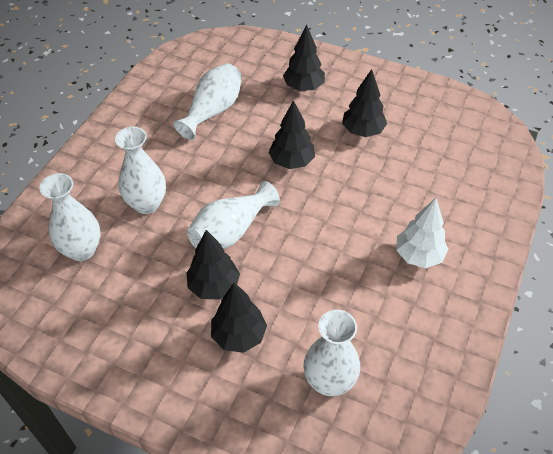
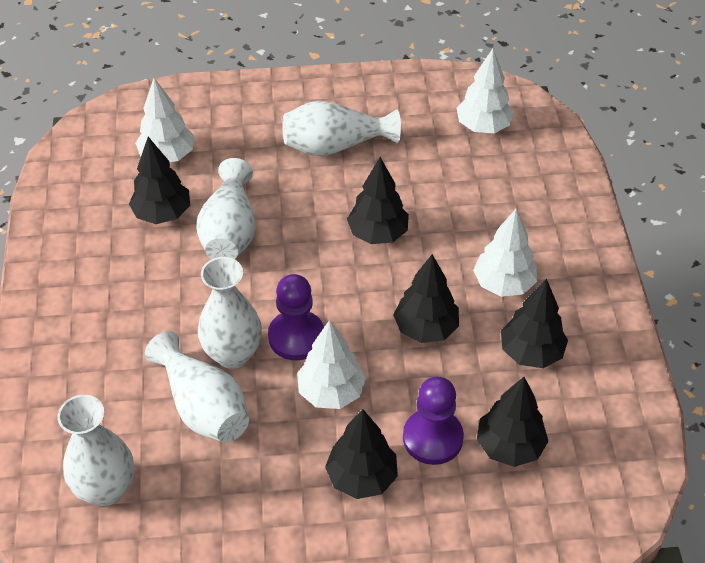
black tree: [186,230,240,300] [211,282,267,353] [269,100,315,169] [283,25,325,91] [342,69,387,137] = 5 -> [129,137,190,224] [325,409,398,499] [347,157,409,244] [393,254,459,343] [477,377,548,467] [501,279,568,368] = 6
purple pawn: none = 0 -> [268,274,324,360] [403,376,464,465] = 2
white tree: [396,198,449,268] = 1 -> [135,78,194,162] [297,320,366,409] [457,48,514,133] [473,209,537,297] = 4

